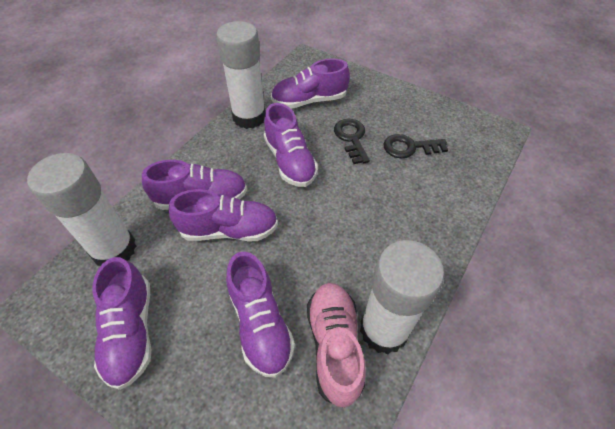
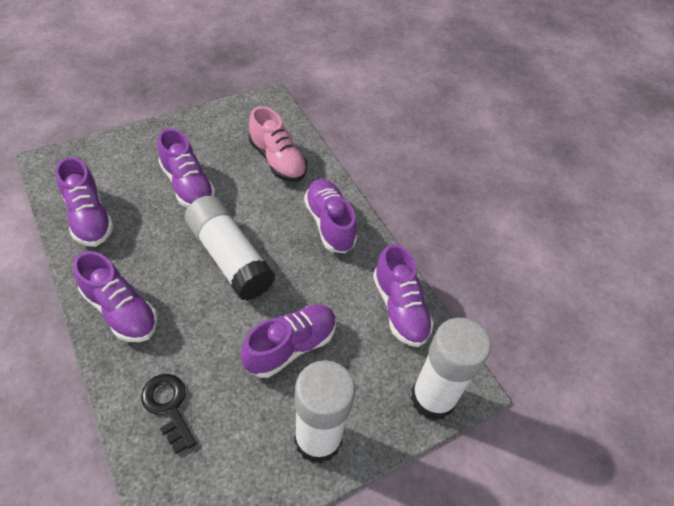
black key: [334,119,370,164] [383,134,448,158] = 2 -> [141,374,196,454] = 1

